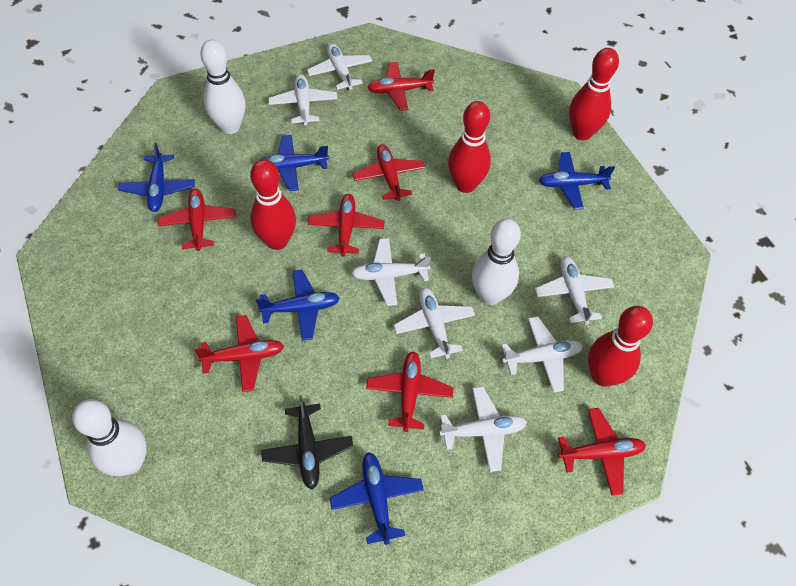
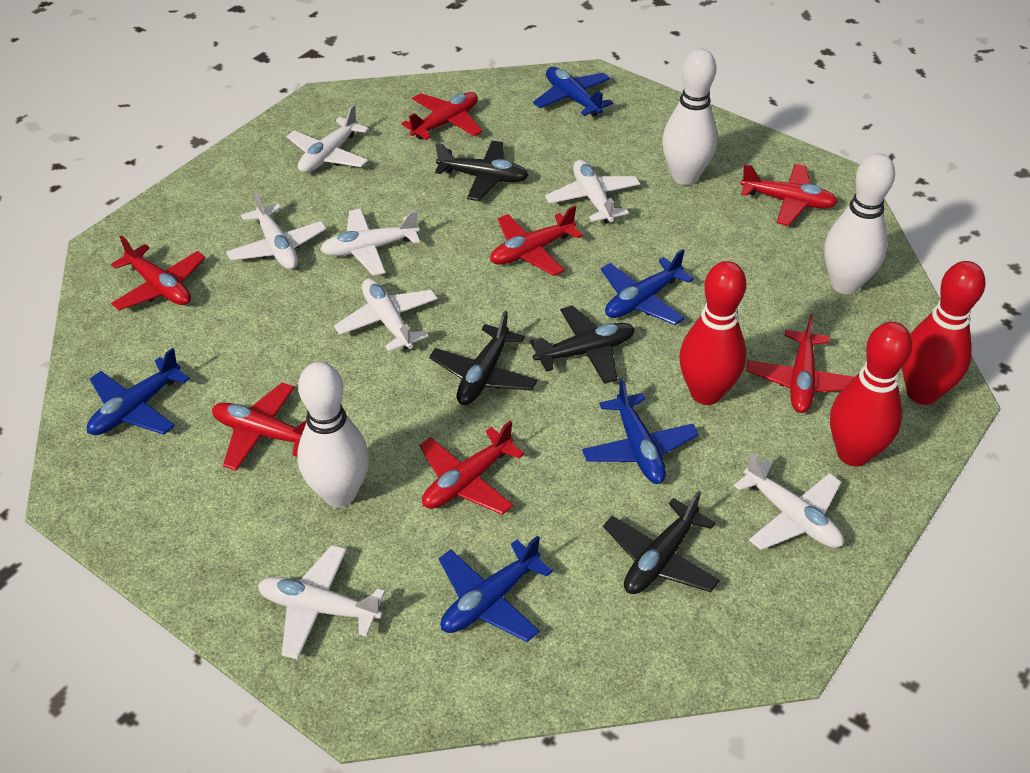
black plane: [261,395,353,489] = 1 -> [429,311,537,405] [435,141,529,201] [530,305,635,384] [603,490,720,594] = 4
red bowling pin: [250,159,296,250] [448,101,491,193] [569,48,619,140] [588,306,653,387] = 4 -> [679,261,746,405] [830,322,912,467] [902,261,985,405] = 3

